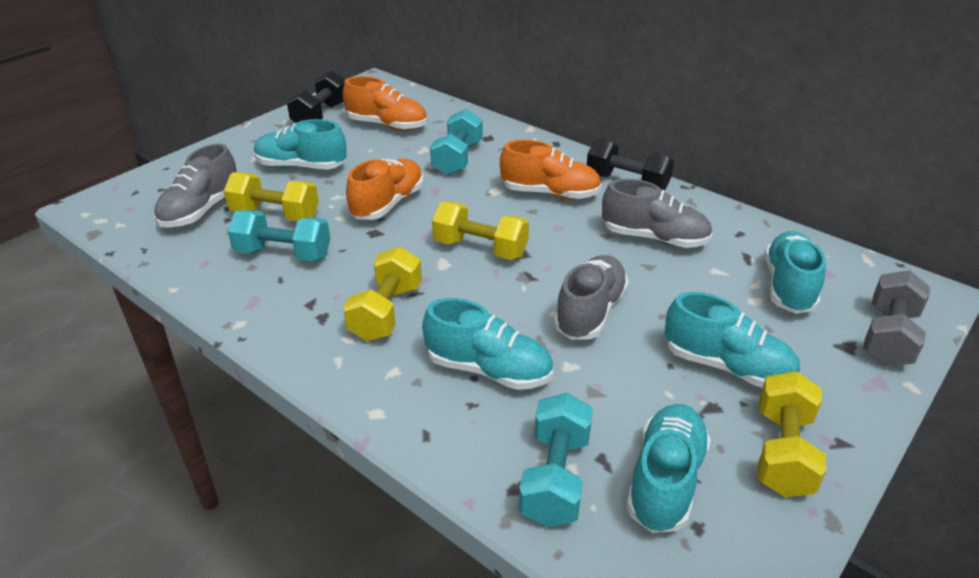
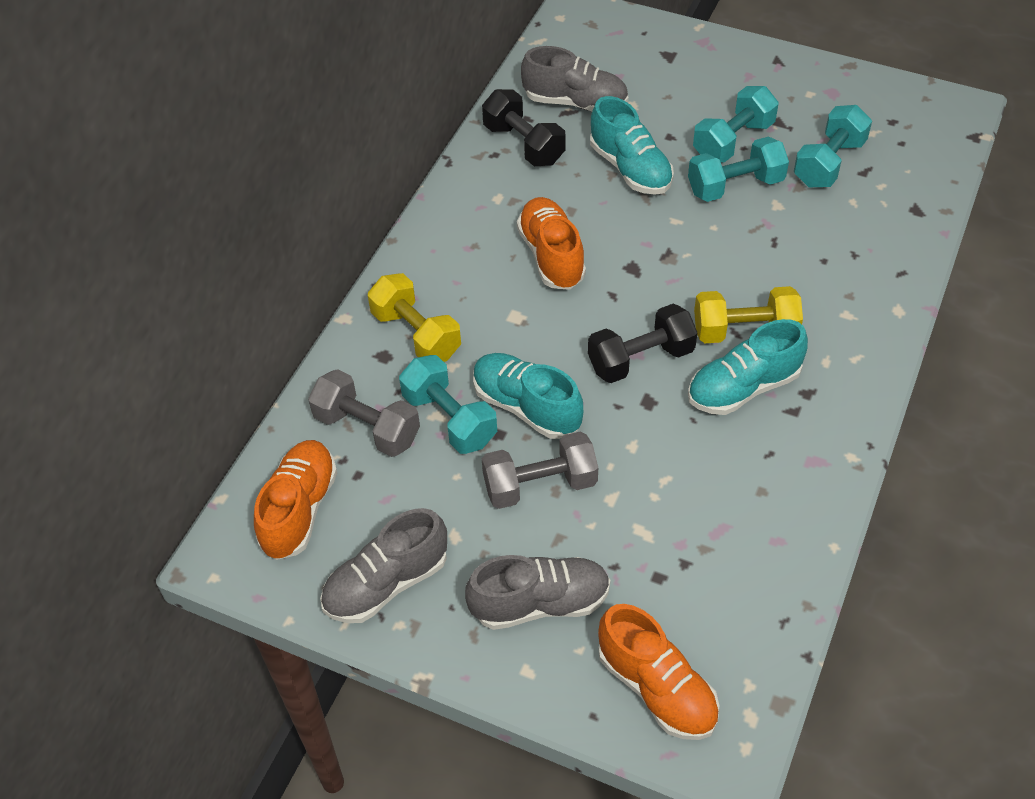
grey dumbbell: [863,270,930,366] = 1 -> [308,369,420,457] [482,431,598,509] = 2
turquoise dumbbell: [228,210,330,262] [430,109,483,175] [519,393,593,527] = 3 -> [399,355,497,454] [688,137,789,202] [693,86,779,162] [794,105,872,187] = 4
turquoise shoe: [254,119,347,169] [422,298,553,390] [626,404,711,533] [664,292,800,388] [765,231,826,314] = 5 -> [473,353,583,439] [590,96,674,195] [688,319,808,415] = 3
yellow dumbbell: [224,172,319,221] [343,246,422,341] [432,202,529,260] [758,371,827,497] = 4 -> [368,273,461,362] [694,286,803,343] = 2

